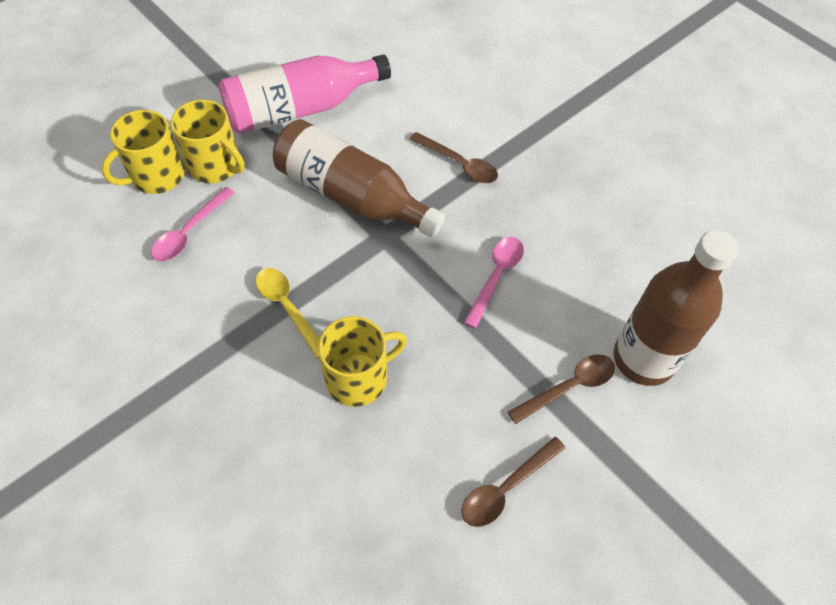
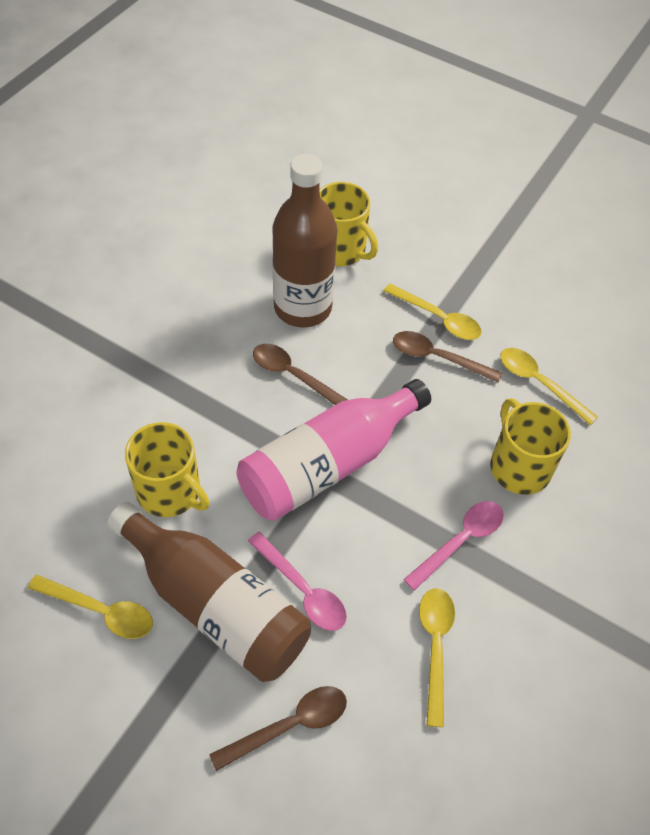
yellow spoon: [256,268,320,359] = 1 -> [28,574,153,639] [384,283,481,340] [419,588,455,727] [500,348,598,425] = 4

